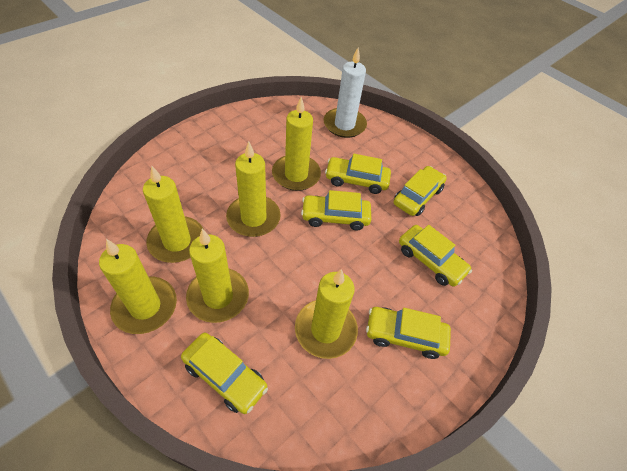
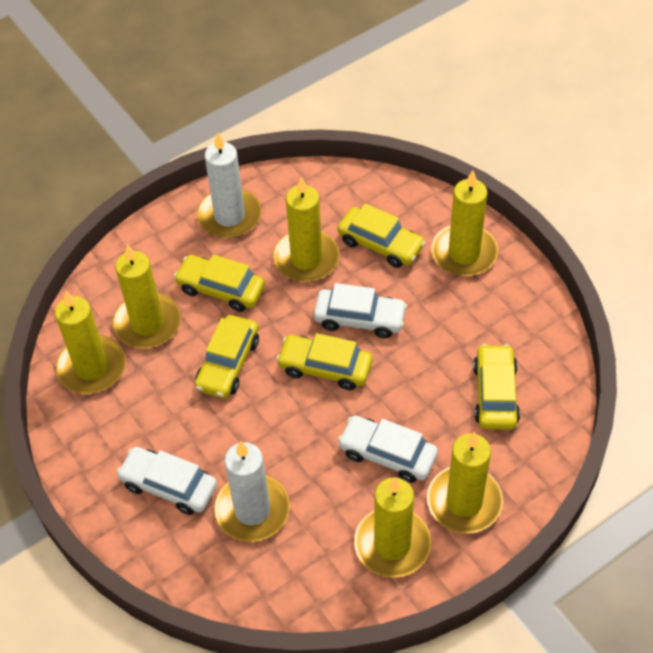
white candle: [324,48,367,138] = 1 -> [197,132,261,238] [214,441,290,542] = 2
white car: none = 0 -> [116,447,217,515] [314,283,407,338] [337,416,438,483] = 3
yellow car: [181,333,268,414] [301,190,371,231] [325,154,391,194] [366,307,451,359] [394,166,446,216] [399,225,472,287] = 6 -> [174,254,265,312] [195,315,259,398] [276,333,372,390] [337,203,426,268] [473,344,520,430] = 5

